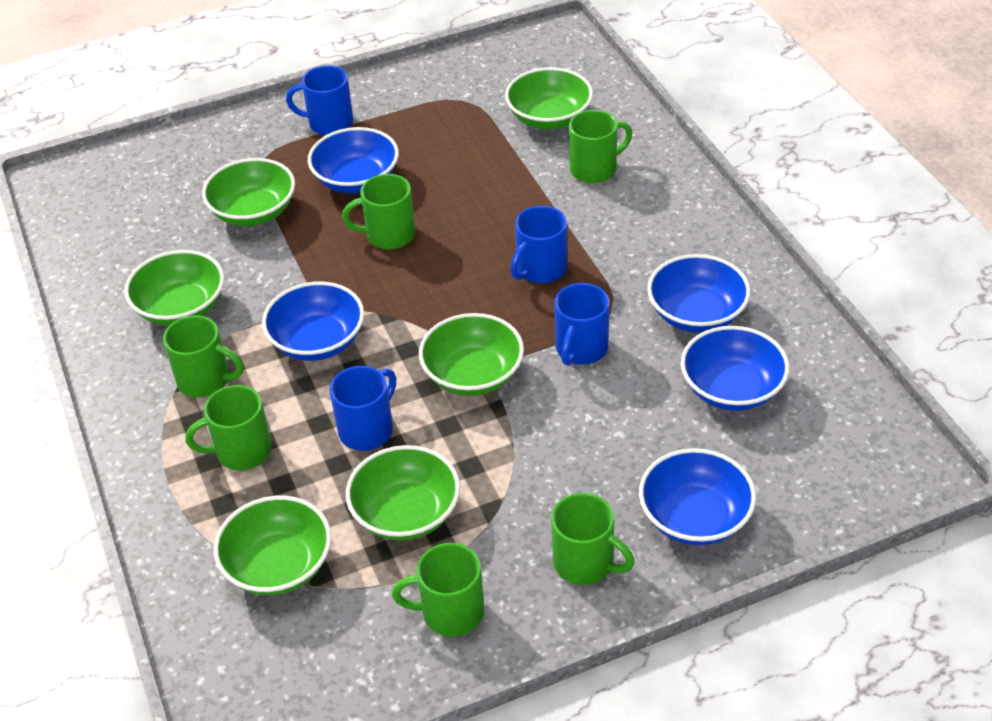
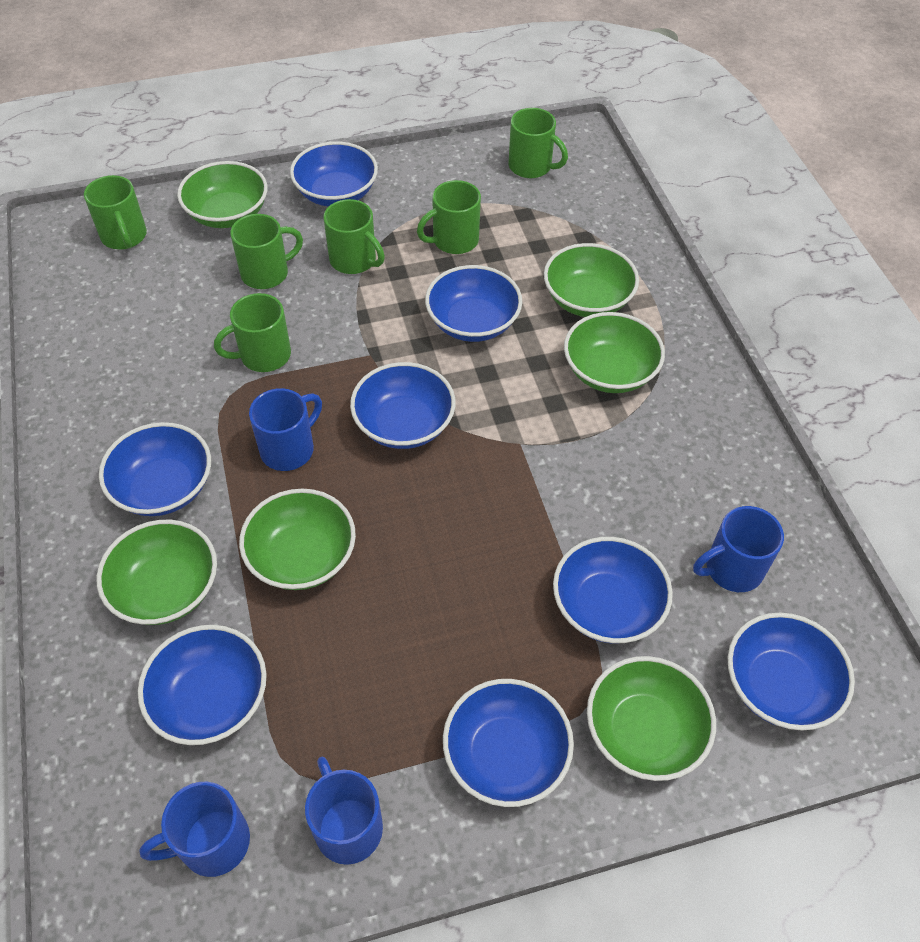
blue bowl: [262,282,364,361] [308,127,399,193] [639,448,756,545] [647,254,750,333] [681,326,790,411] = 5 -> [99,422,211,516] [138,625,267,745] [290,141,378,207] [350,362,456,449] [425,265,522,342] [443,679,574,807] [553,537,673,643] [728,613,855,731] = 8

